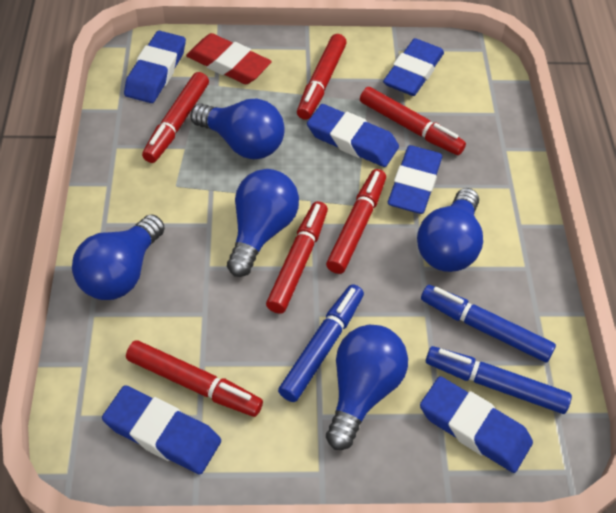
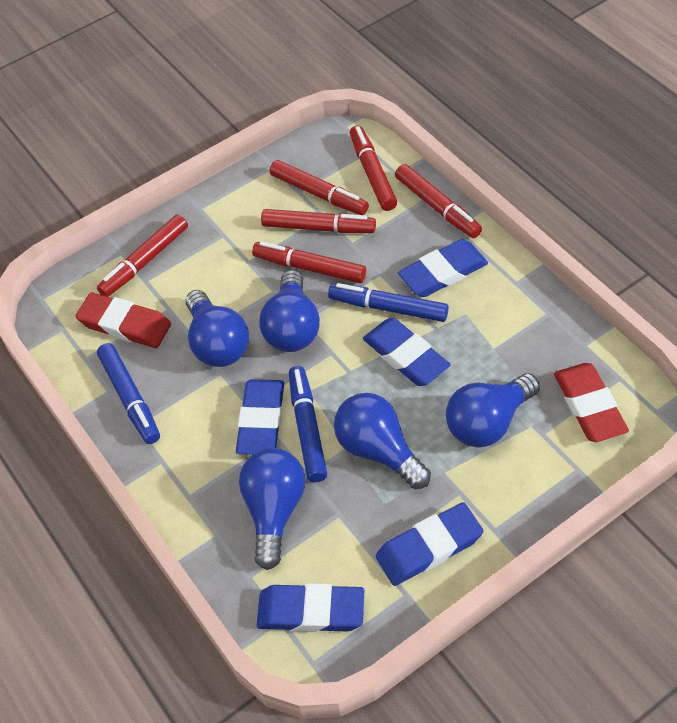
blue eraser: [102,385,221,474] [124,31,186,103] [307,104,399,167] [383,38,444,96] [388,145,442,214] [420,376,533,473] = 6 -> [236,379,284,455] [257,583,364,632] [363,318,450,386] [376,502,483,586] [398,239,488,297] = 5
red eraser: [186,33,272,84] = 1 -> [76,293,171,348] [554,363,629,442] = 2

